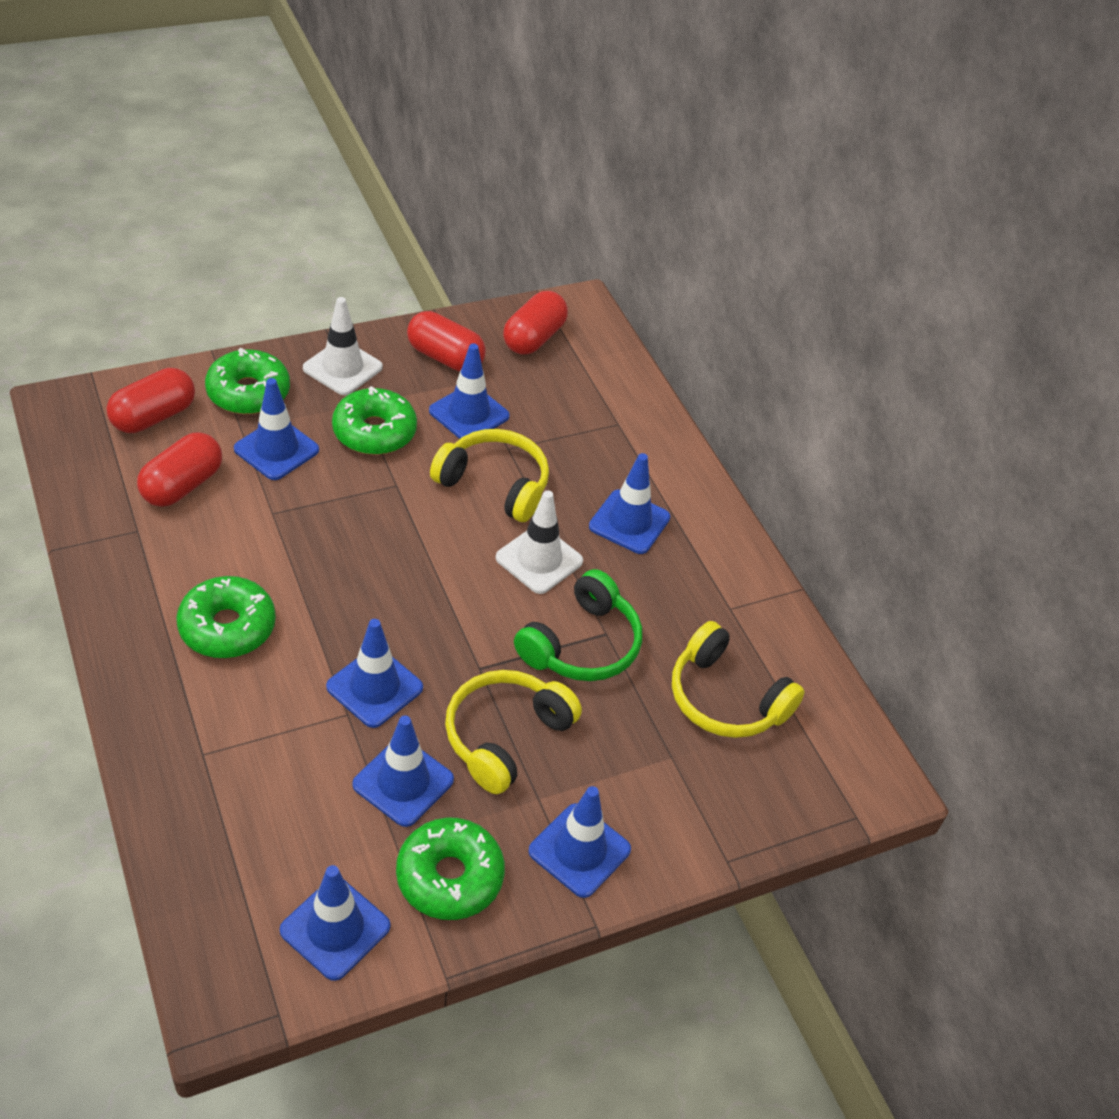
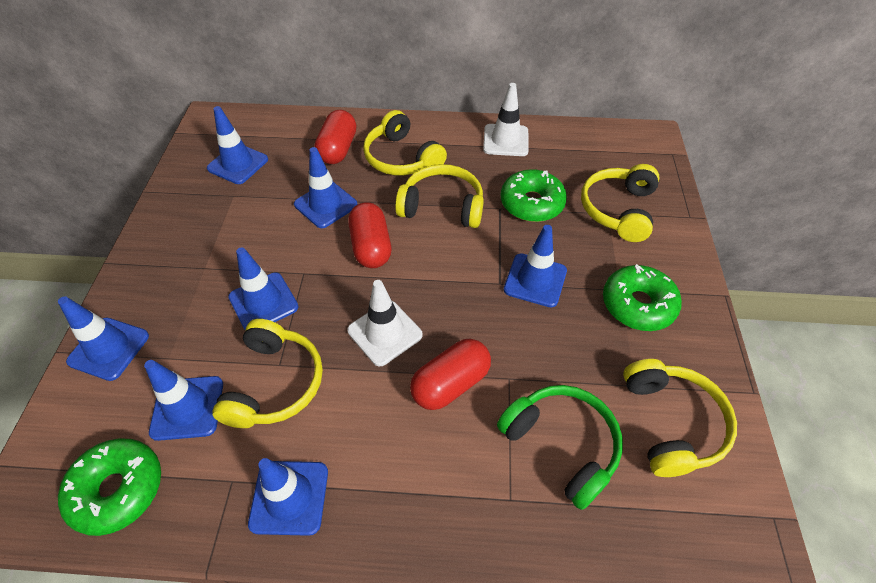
green donut: [176,576,276,658] [205,348,290,415] [332,386,417,455] [396,817,505,920] = 4 -> [58,439,161,536] [501,169,567,222] [603,264,682,331] = 3
red capsule: [106,368,195,433] [137,432,222,507] [407,311,486,371] [503,291,568,355] = 4 -> [314,110,356,164] [348,202,391,268] [410,339,491,410] = 3
yellow headphones: [430,429,549,522] [445,670,582,794] [672,621,805,738] = 3 -> [212,319,323,428] [363,110,447,175] [395,164,484,228] [581,164,659,242] [623,359,737,477] = 5

